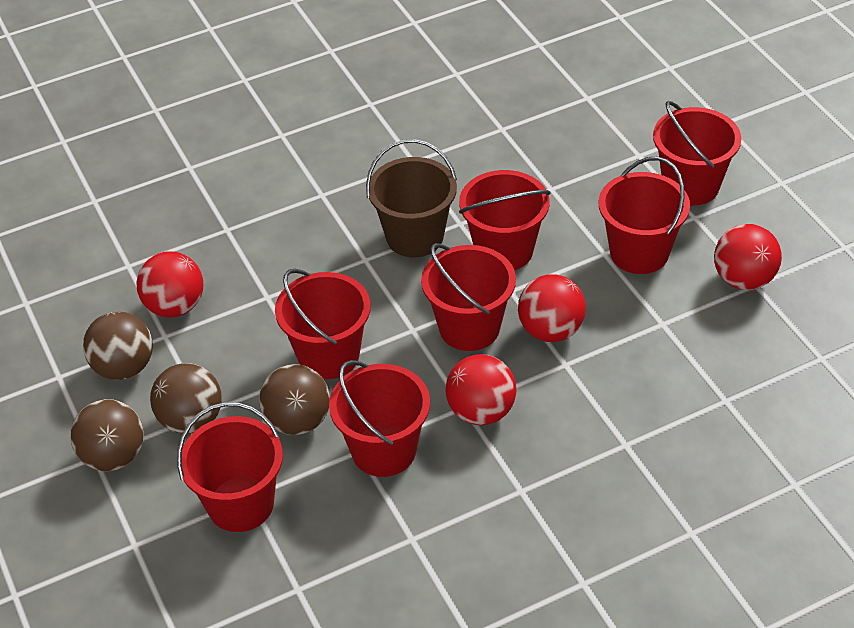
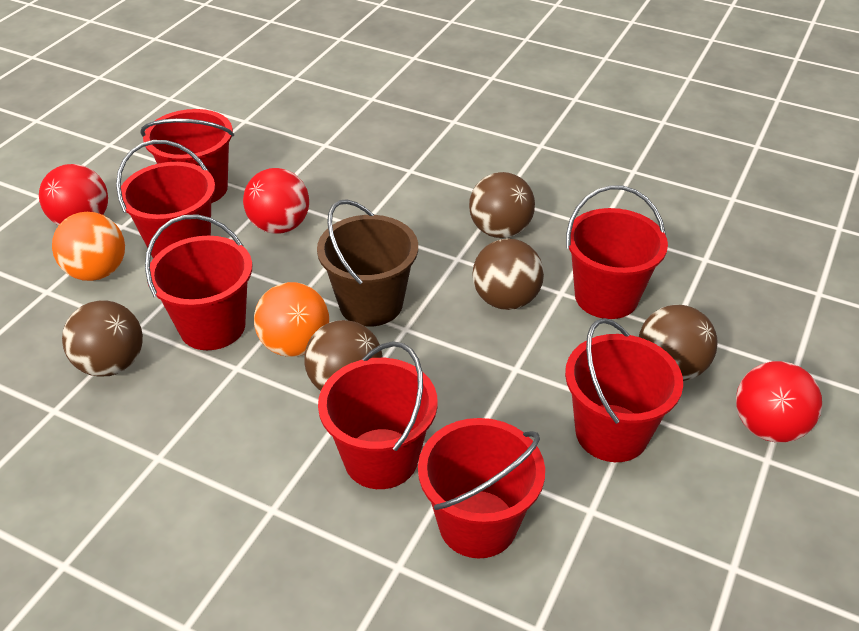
brown ball: [70,399,144,471] [83,311,153,380] [150,363,222,434] [259,364,330,435] = 4 -> [62,300,143,377] [304,320,382,391] [469,172,535,238] [472,238,544,310] [639,305,718,381] = 5
orange ball: none = 0 -> [52,212,125,281] [254,282,329,357] = 2
red ball: [136,251,203,317] [445,354,517,425] [518,274,586,342] [714,224,782,290] = 4 -> [39,164,108,225] [243,168,309,234] [736,361,822,443] = 3

